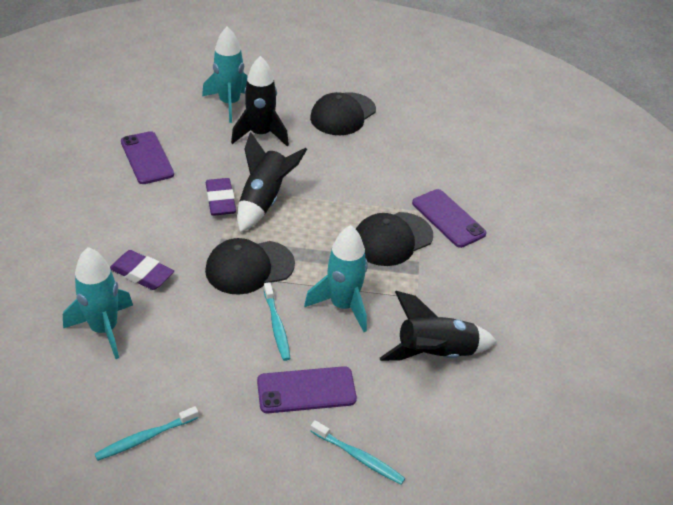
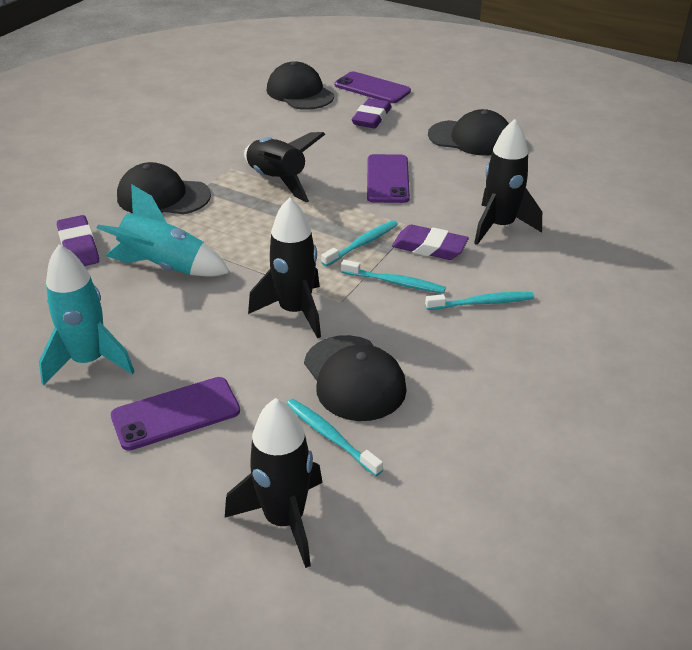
black cap: [205,238,295,295] [310,92,376,135] [356,212,433,266] = 3 -> [117,162,211,214] [267,62,334,110] [304,335,407,421] [428,109,509,156] = 4
black rocket: [231,56,289,146] [237,132,307,232] [380,291,497,361] = 3 -> [225,398,323,568] [244,132,325,202] [248,197,321,338] [474,119,542,245] = 4
purple eraser: [110,250,174,290] [206,178,236,216] = 2 -> [57,215,99,266] [352,98,392,128] [392,225,469,260] = 3
turquoise rocket: [63,247,133,359] [202,26,248,123] [304,225,368,332] = 3 -> [39,244,135,385] [97,184,230,277] = 2
turquoise toothbrush: [95,406,199,461] [264,282,291,361] [311,420,405,485] = 3 -> [287,399,383,476] [321,220,398,267] [341,260,446,293] [425,292,534,310] = 4

